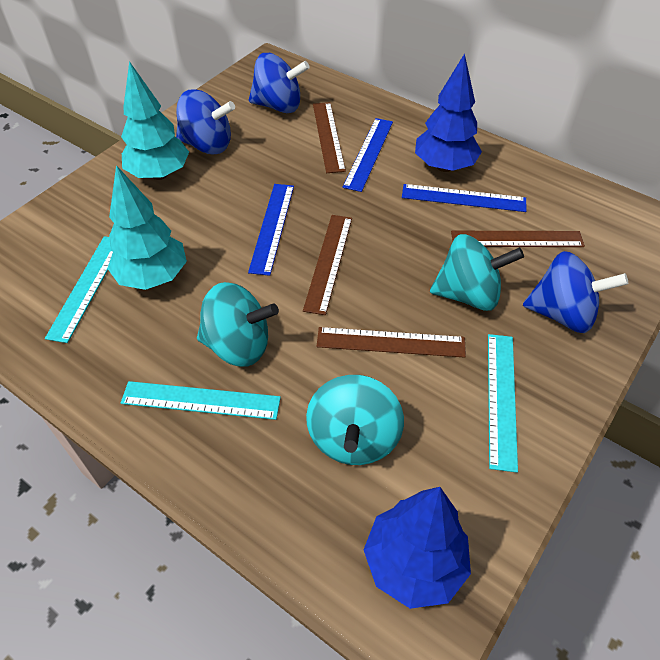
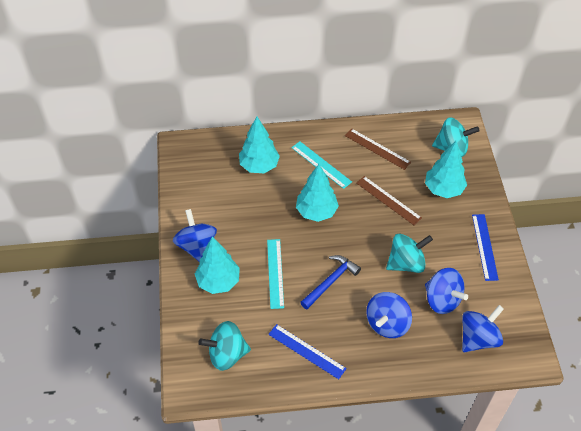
blue hammer: none = 0 -> [300,255,361,309] = 1
blue ruler: [248,184,294,276] [343,118,393,192] [402,184,527,212] = 3 -> [268,324,347,379] [472,214,499,281] = 2
blue spinning top: [176,89,235,154] [249,53,310,113] [523,251,628,333] = 3 -> [173,209,217,262] [366,292,412,338] [425,268,468,314] [462,305,504,352] = 4
blue tree: [364,487,471,609] [415,53,482,172] = 2 -> none = 0
brown ruler: [303,215,352,315] [313,102,346,173] [317,327,466,358] [451,231,585,247] = 4 -> [345,128,411,170] [356,176,422,225] = 2
turquoise ruler: [45,236,113,343] [121,381,281,420] [488,334,518,473] = 3 -> [267,239,284,309] [291,141,352,189] = 2
turquoise tree: [107,165,187,290] [121,61,189,180] = 2 -> [195,236,240,294] [239,117,280,173] [296,164,339,222] [425,141,467,198] = 4

